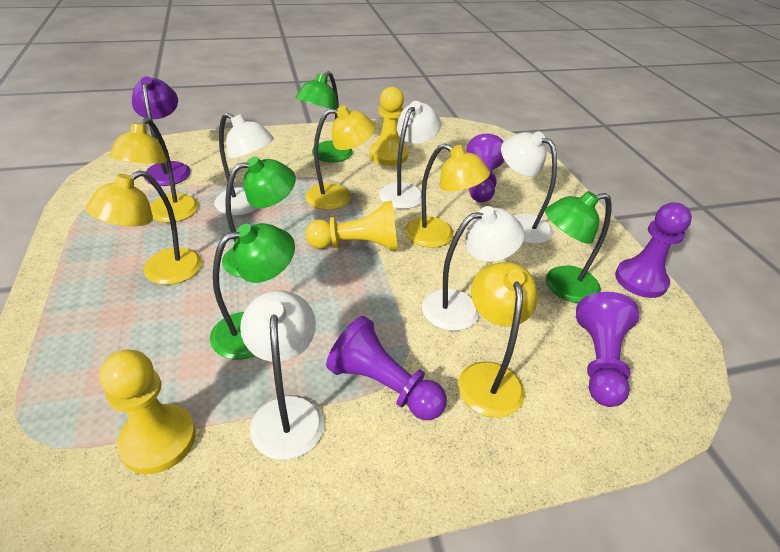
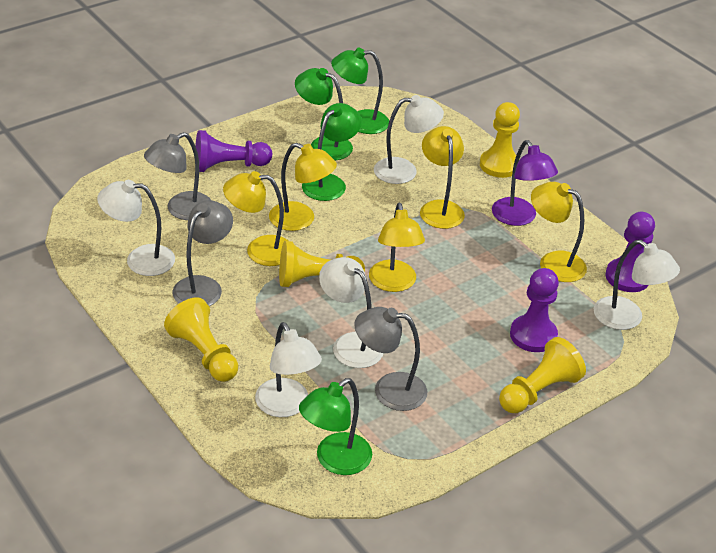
grey lamp: none = 0 -> [144,132,212,220] [172,200,233,306] [354,307,427,411] = 3
purple pawn: [326,316,447,420] [466,133,505,203] [576,292,639,407] [615,203,692,298] = 4 -> [195,130,272,172] [510,268,559,352] [606,212,655,292] = 3
yellow pawn: [99,350,196,474] [305,201,398,251] [370,87,408,166] = 3 -> [164,297,238,382] [279,241,365,287] [480,102,520,178] [499,337,586,413] = 4

